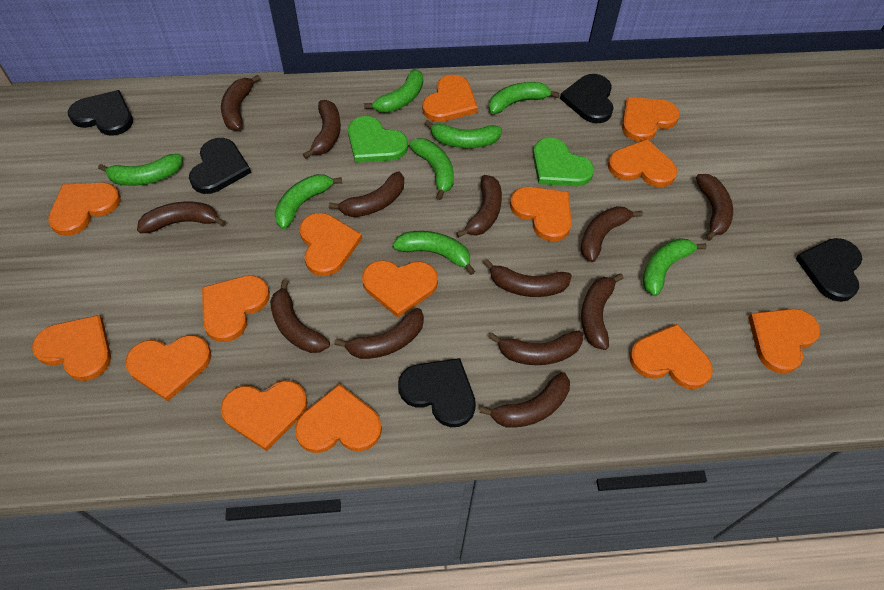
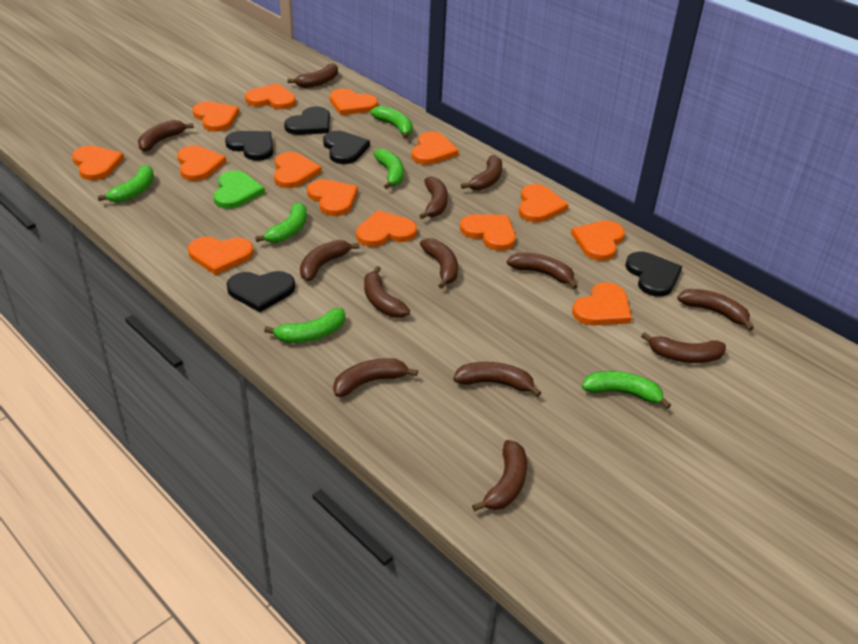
green banana: [98,154,183,186] [274,174,342,229] [364,69,423,113] [393,231,475,275] [409,138,454,200] [424,120,502,148] [489,82,560,114] [643,238,707,296] = 8 -> [98,165,154,203] [255,202,307,243] [264,308,345,343] [370,106,413,139] [373,149,404,189] [582,371,671,409] = 6
green heart: [348,116,408,163] [533,138,594,186] = 2 -> [213,170,265,209] = 1

